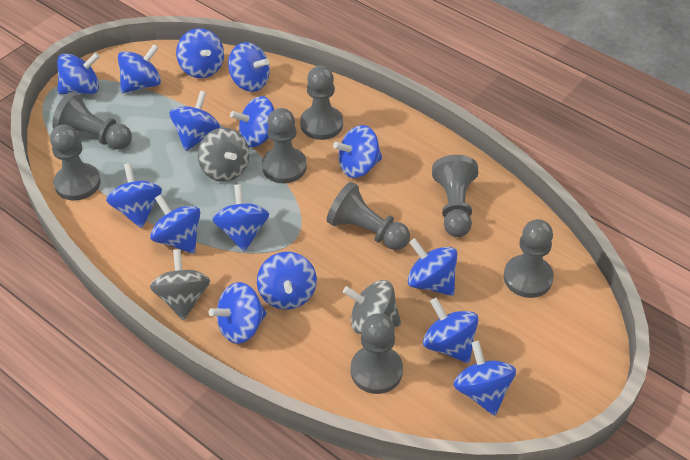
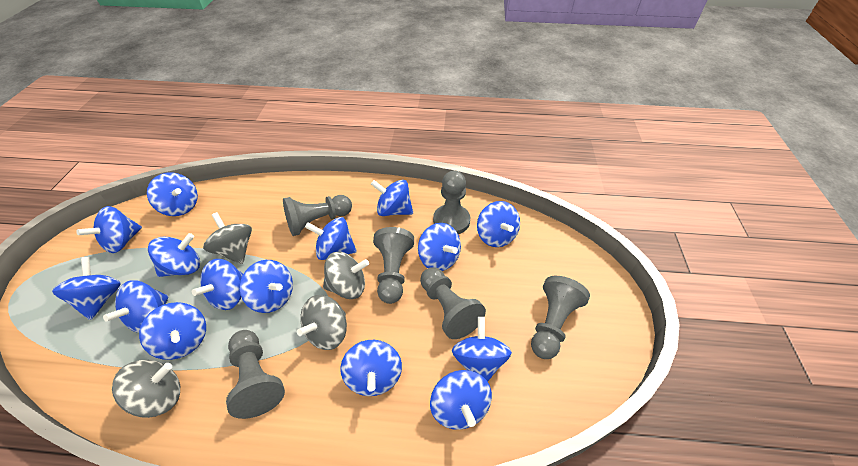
grey pawn: [50,125,101,200] [52,92,132,150] [262,108,307,183] [300,66,343,140] [327,182,410,250] [351,313,403,394] [432,155,478,237] [504,219,554,298] = 8 -> [226,330,285,419] [283,195,352,236] [373,227,414,304] [420,267,486,339] [433,171,470,234] [531,276,590,359] = 6
grey spinning top: [150,249,210,320] [198,128,249,182] [343,280,401,334] = 3 -> [112,360,180,418] [203,212,252,264] [297,295,347,350] [323,252,369,299] = 4

